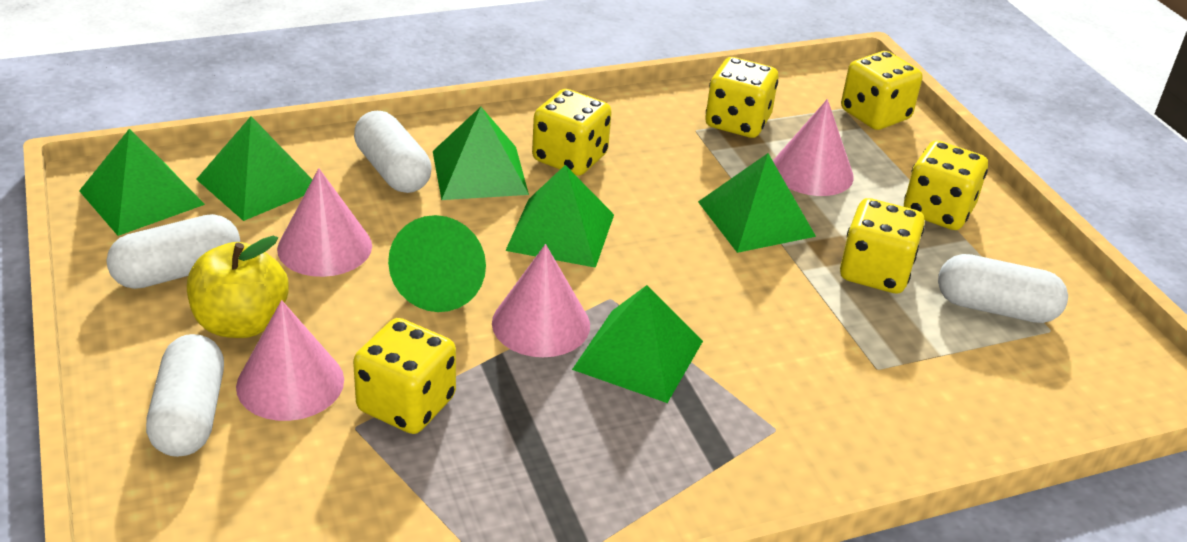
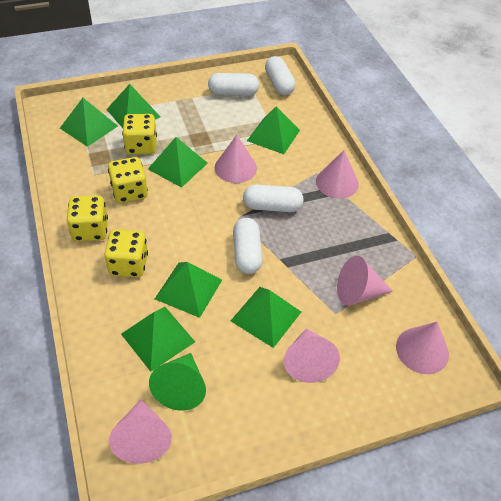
green pyramid: [79,129,205,236] [196,116,312,221] [433,107,529,200] [505,165,614,268] [572,285,703,403] [698,153,816,253] = 6 -> [60,98,118,147] [106,84,160,128] [121,307,195,372] [148,137,207,188] [155,262,222,318] [231,287,301,348] [247,106,300,154] = 7
pink cone: [236,300,344,421] [277,168,372,277] [492,244,590,357] [773,99,854,196] = 4 -> [109,399,172,464] [215,135,257,183] [284,328,340,383] [316,150,359,199] [337,256,393,306] [396,322,449,374] = 6
yellow apple: [187,236,288,338] = 1 -> none = 0
yellow dice: [353,318,456,434] [532,89,612,176] [705,57,778,138] [840,198,925,293] [841,51,922,130] [904,141,988,230] = 6 -> [67,196,108,241] [104,229,148,277] [108,157,148,203] [122,114,157,154] = 4

